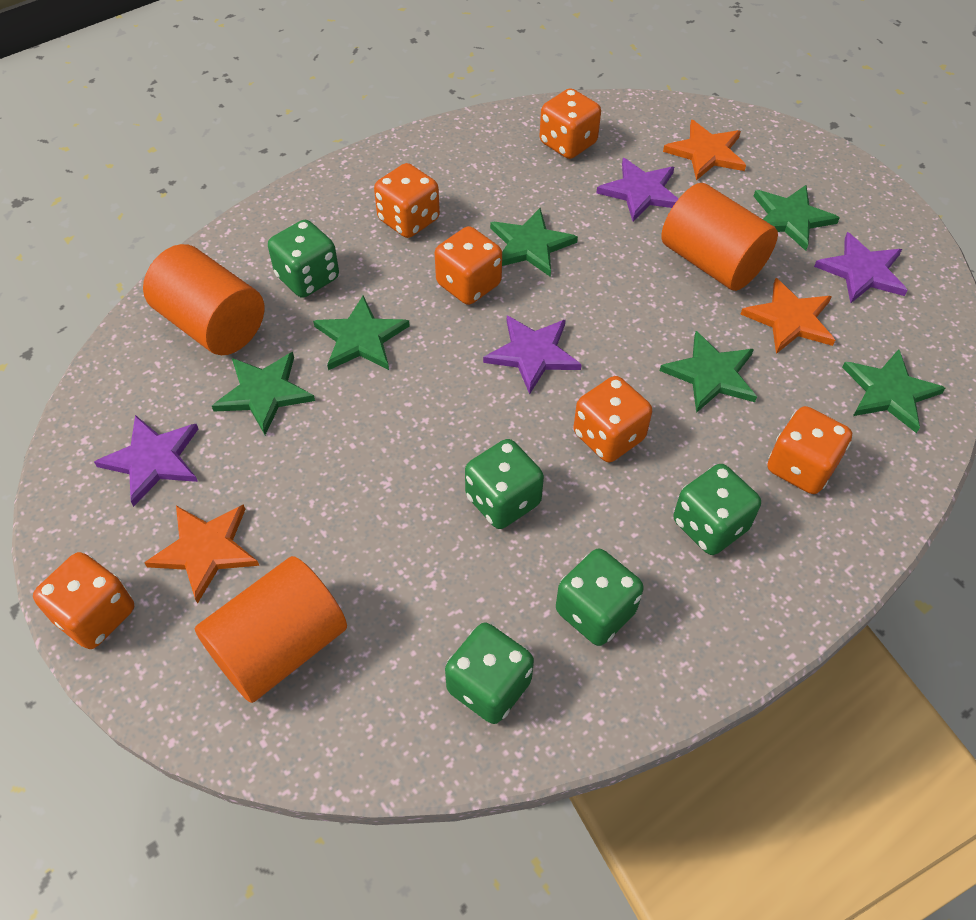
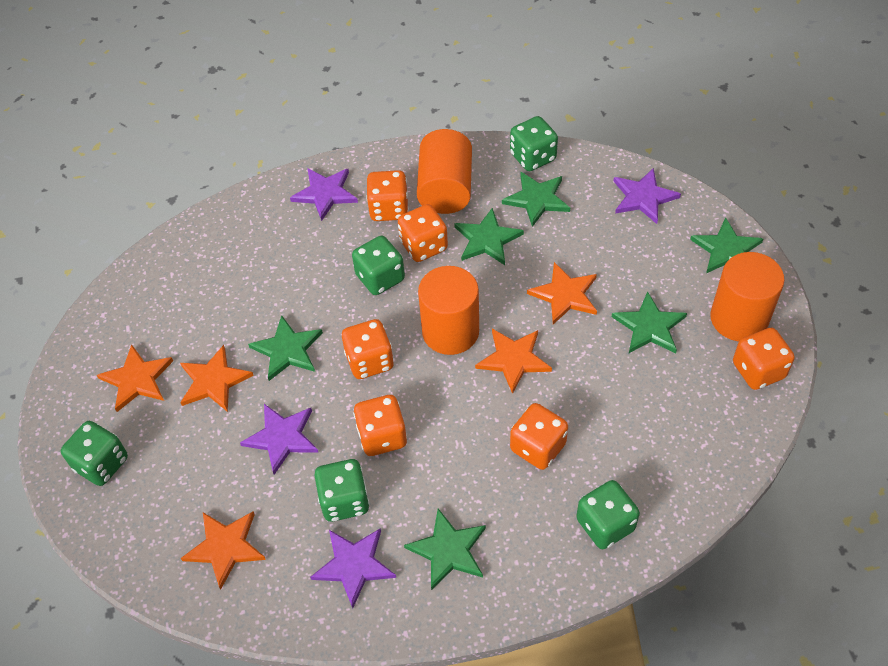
orange star: [144,504,259,604] [663,120,746,180] [740,278,835,354] = 3 -> [97,344,173,412] [180,345,254,412] [181,511,266,590] [475,329,552,394] [527,262,597,324] = 5

